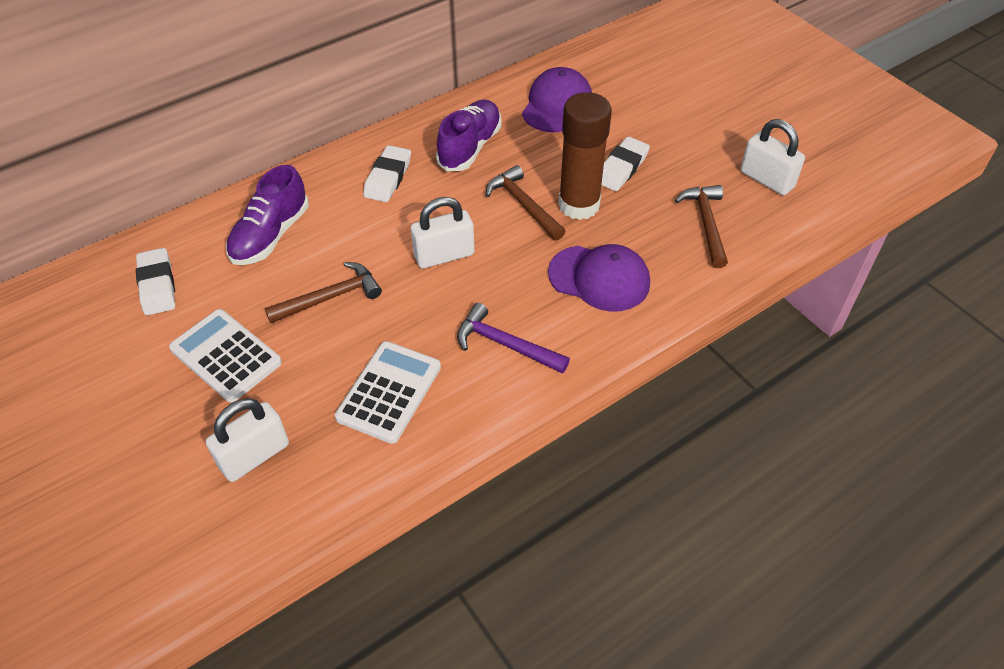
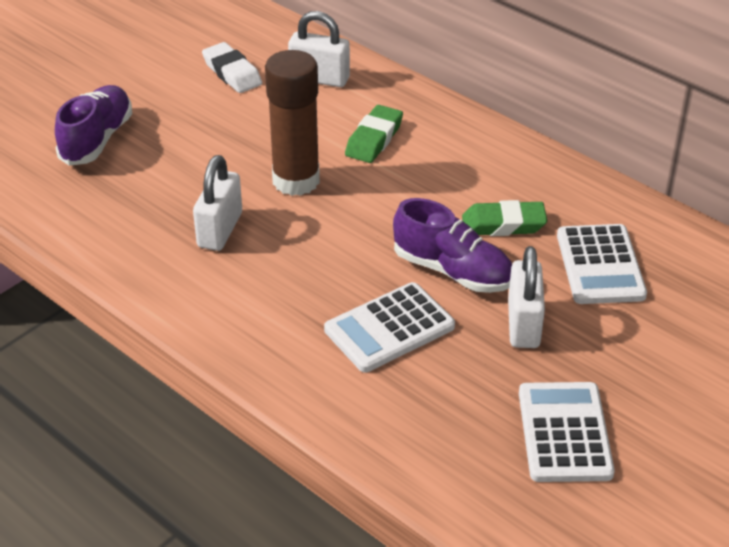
brown hammer: [265,262,382,323] [486,165,566,241] [675,185,728,268] = 3 -> none = 0
green eraser: none = 0 -> [345,105,403,163] [462,200,547,236] = 2
purple cap: [522,67,592,132] [548,244,650,312] = 2 -> none = 0
purple hammer: [457,303,570,374] = 1 -> none = 0
white calculator: [169,309,282,403] [335,341,441,444] = 2 -> [324,282,455,372] [519,382,615,482] [557,224,647,304] = 3
white eraser: [136,248,175,315] [363,145,411,202] [602,137,650,191] = 3 -> [202,42,262,93] = 1

